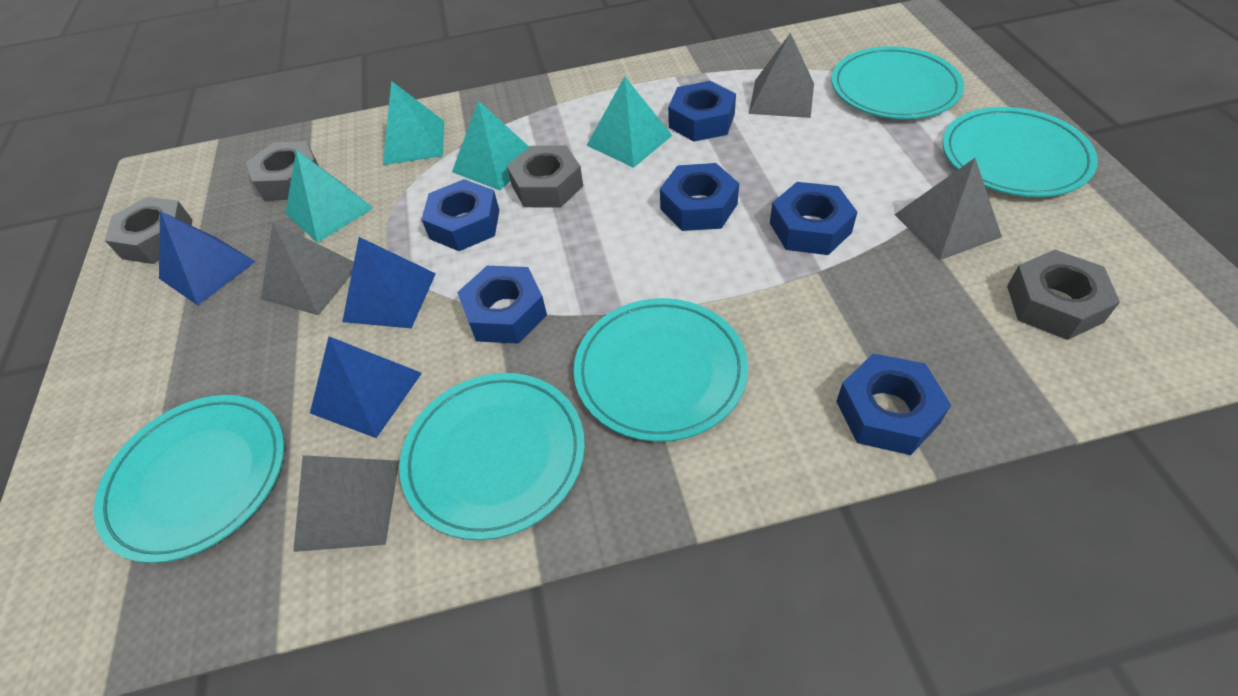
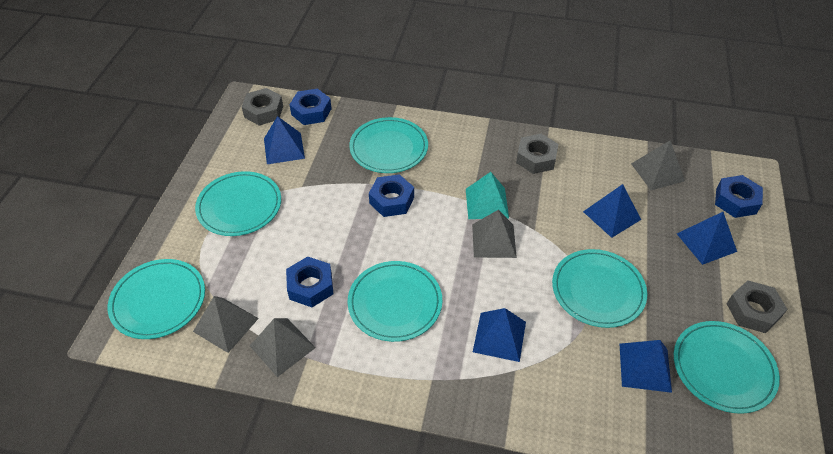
blue nut: [421,179,499,251] [457,266,547,344] [660,163,739,231] [668,81,736,142] [770,182,857,255] [836,353,951,455] = 6 -> [286,256,333,307] [289,89,332,125] [369,174,414,217] [715,175,763,218] = 4
blue pyramid: [159,211,256,305] [310,336,422,438] [342,237,436,328] = 3 -> [264,116,305,164] [473,308,526,362] [583,184,641,238] [620,340,672,393] [677,212,737,265] = 5
grey nut: [105,197,192,264] [246,141,319,201] [507,146,583,208] [1007,250,1120,340] = 4 -> [242,88,283,126] [516,134,558,174] [727,280,788,333] = 3
turquoise plate: [94,395,285,563] [399,373,585,540] [574,298,748,442] [831,46,964,119] [942,107,1098,197] = 5 -> [108,259,205,339] [195,171,281,236] [348,261,442,342] [349,117,428,173] [552,249,647,328] [674,321,780,414] = 6
turquoise pyramid: [285,150,373,243] [383,81,444,165] [452,101,529,191] [586,76,672,168] = 4 -> [466,172,509,219] = 1

